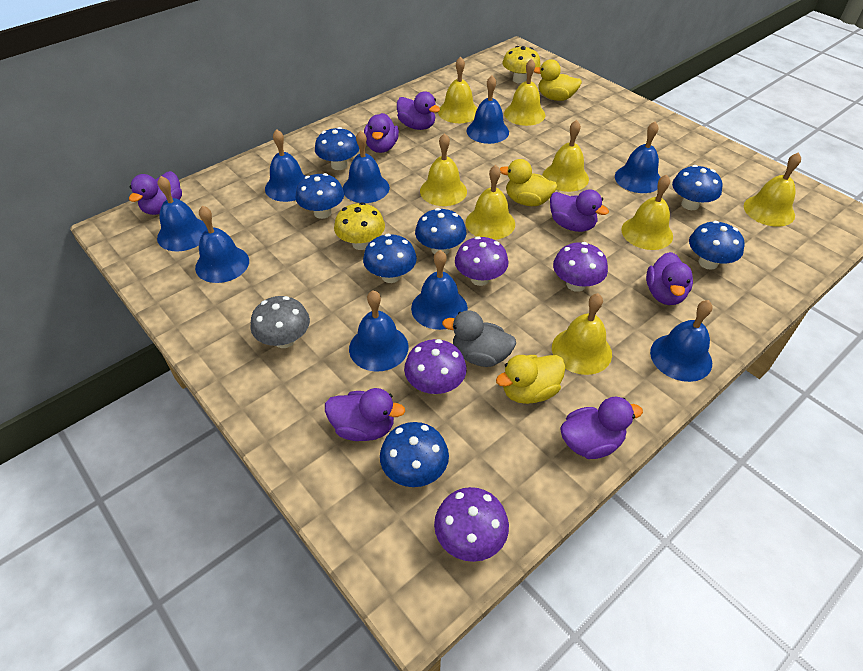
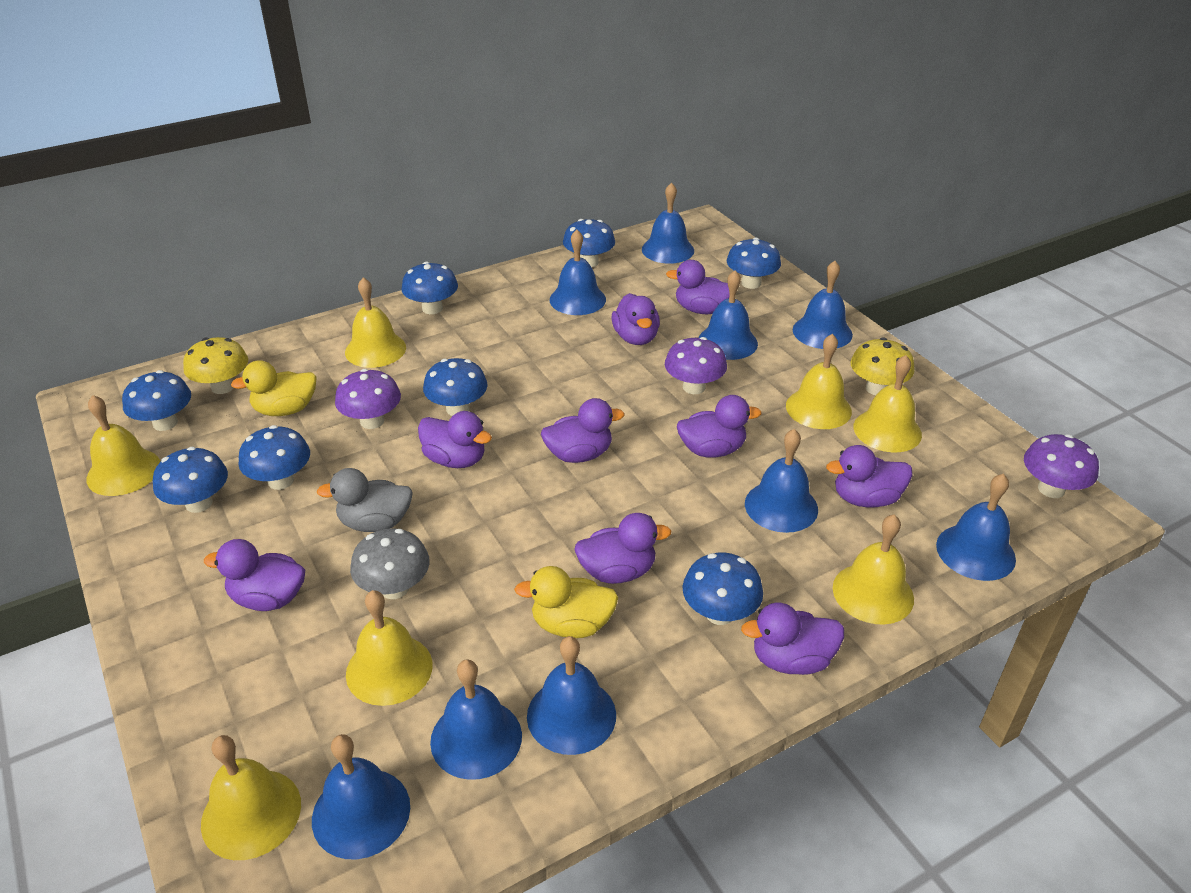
blue mushroom: [295,173,344,219] [315,127,359,170] [363,234,417,283] [380,422,449,487] [415,208,466,255] [672,165,722,210] [689,221,745,270] = 7 -> [122,370,191,431] [153,447,228,513] [238,425,310,490] [402,262,458,314] [423,358,488,416] [563,219,615,267] [682,553,763,625] [727,238,781,289] = 8
purple duck: [129,171,182,215] [325,388,405,441] [364,113,399,153] [397,92,440,130] [550,189,609,232] [560,397,643,459] [646,252,693,305] = 7 -> [204,539,305,611] [418,411,492,468] [541,398,625,463] [574,513,671,584] [612,293,660,345] [666,260,729,314] [677,395,761,457] [741,603,844,675] [826,445,912,507] = 9
purple mushroom: [404,339,466,394] [434,487,509,562] [455,236,508,286] [553,242,608,292] = 4 -> [335,369,401,429] [665,337,727,394] [1024,434,1099,498] = 3
yellow bell: [420,133,467,206] [438,57,477,123] [466,165,515,240] [504,59,545,126] [542,120,589,192] [552,293,612,375] [621,175,673,250] [744,152,801,227] = 8 -> [86,395,160,496] [201,735,301,860] [345,277,406,368] [346,590,433,706] [786,334,852,429] [833,514,914,625] [854,355,922,452] = 7
yellow duck: [496,355,566,404] [500,159,558,206] [534,59,582,101] = 3 -> [231,360,317,416] [514,566,618,638] = 2

